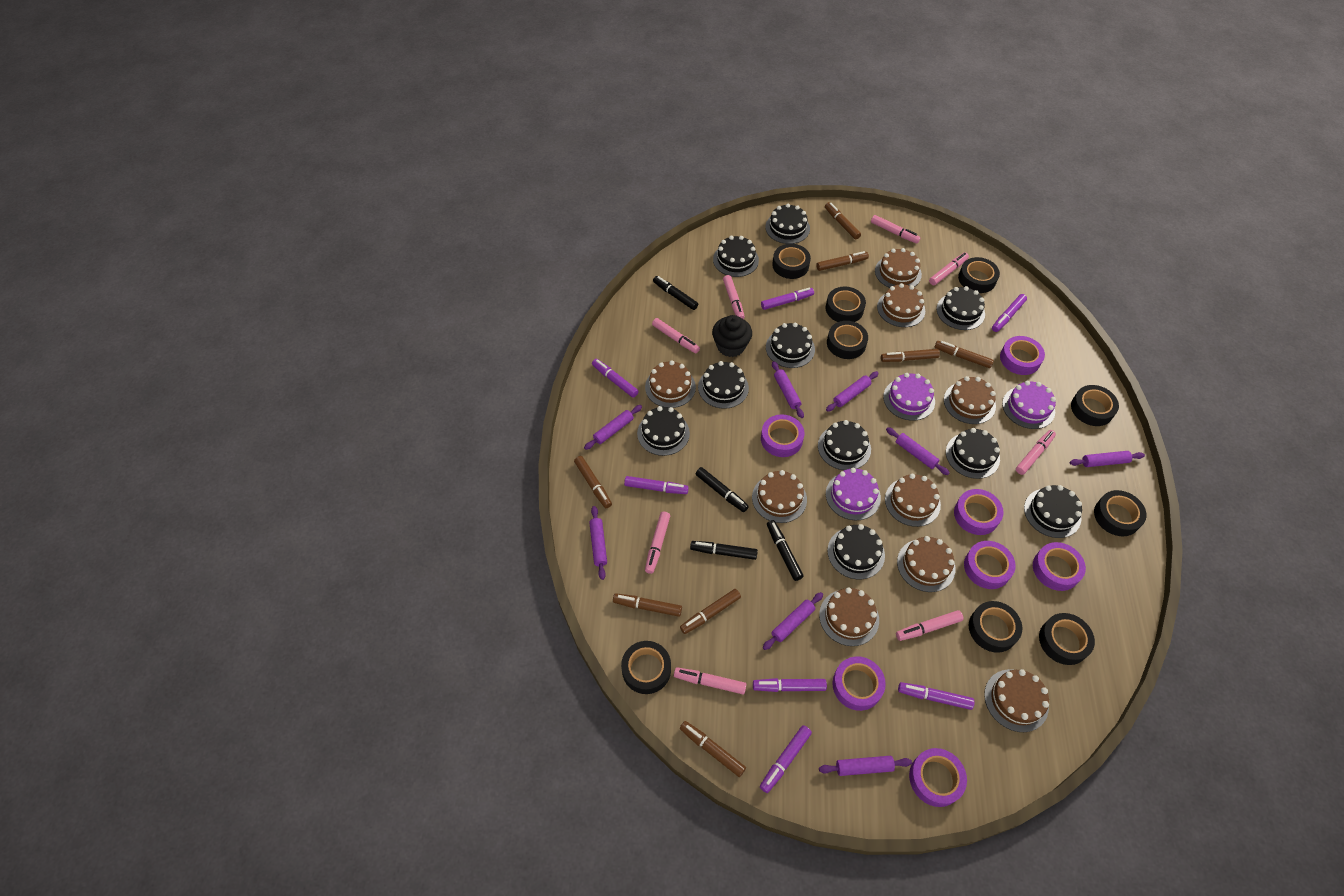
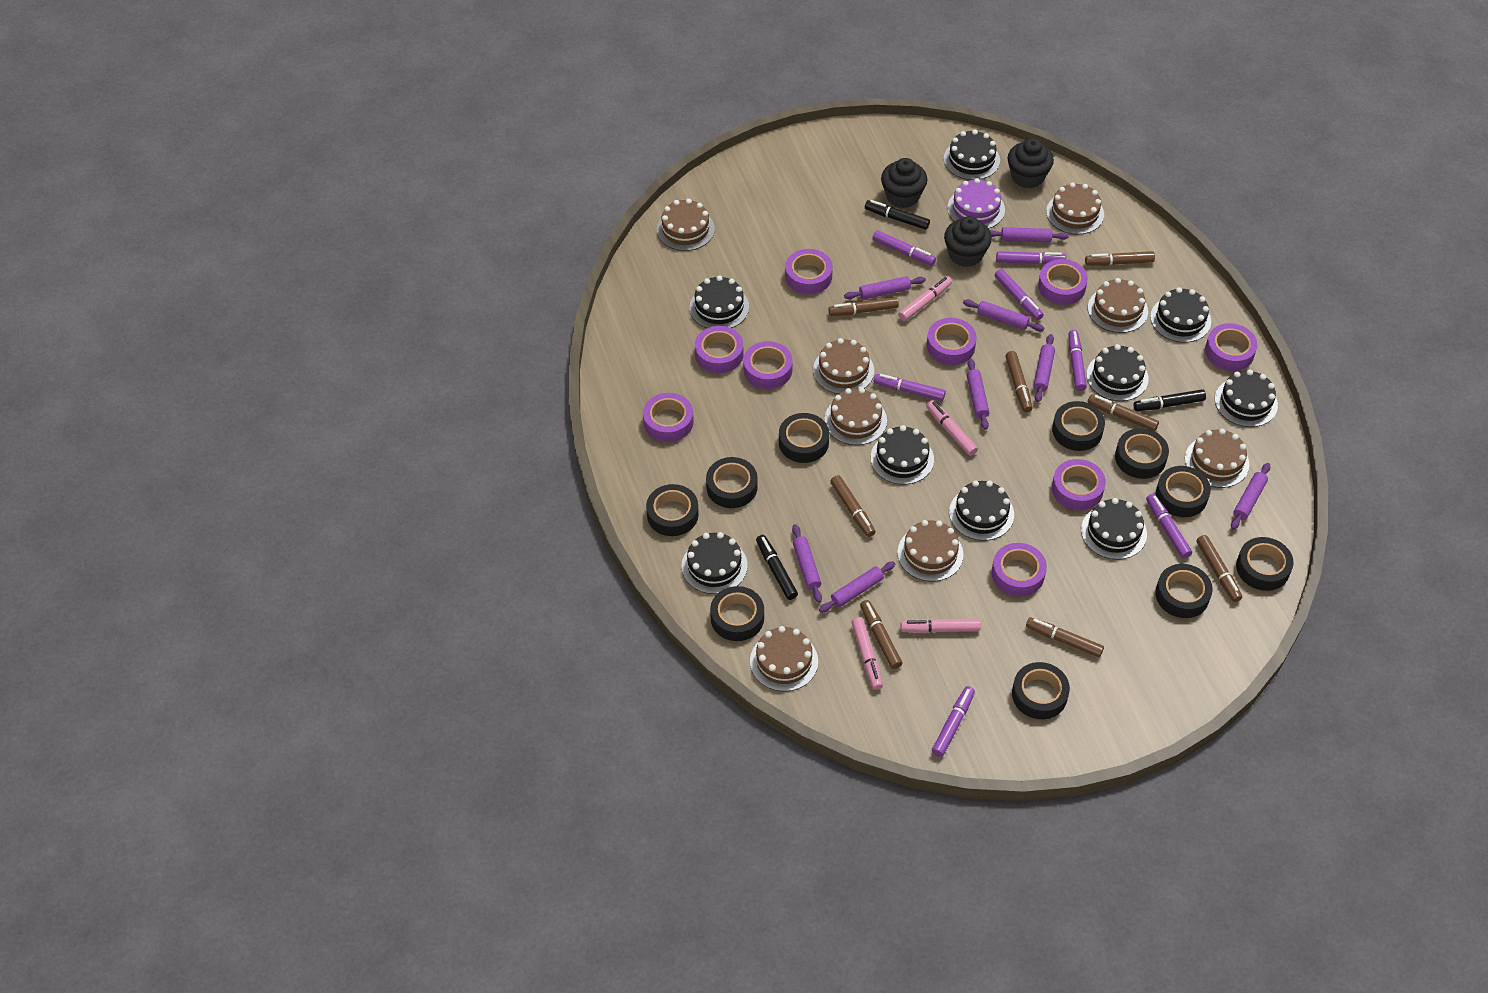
black cake: [637,406,690,456] [698,361,749,409] [713,236,759,277] [765,204,810,244] [766,323,815,368] [818,420,871,470] [827,524,885,579] [937,286,985,330] [946,428,1000,479] [1024,485,1082,538] = 10 -> [682,532,748,594] [690,275,749,328] [871,425,934,485] [944,130,1000,180] [949,480,1014,541] [1081,498,1147,560] [1087,344,1149,401] [1150,287,1211,343] [1215,369,1278,427] = 9
black cupcake: [712,315,752,357] = 1 -> [881,158,927,208] [944,216,992,267] [1008,138,1054,188] = 3
black marker: [653,276,698,310] [690,541,758,560] [696,467,749,512] [767,520,804,581] = 4 -> [756,535,798,600] [865,200,930,230] [1133,389,1206,411] = 3
black tape: [621,641,671,694] [772,244,811,279] [826,287,866,322] [827,321,868,359] [958,257,1000,293] [969,601,1022,653] [1039,613,1095,665] [1071,385,1119,426] [1094,490,1146,536] = 9 -> [646,484,699,536] [706,457,758,508] [710,586,764,641] [779,413,829,463] [1012,662,1070,719] [1052,401,1105,451] [1115,428,1169,479] [1155,564,1213,618] [1156,466,1211,517] [1236,537,1294,591] = 10
brown cake: [645,360,696,408] [752,470,807,523] [819,587,879,646] [875,248,922,288] [877,283,925,327] [885,474,941,527] [897,536,956,592] [944,376,996,424] [984,669,1049,732] = 9 -> [657,199,715,251] [750,626,818,692] [813,338,874,394] [825,388,887,445] [897,520,964,582] [1046,182,1104,235] [1088,278,1148,333] [1185,429,1249,488] = 8
pink marker: [645,511,670,574] [652,318,700,353] [674,667,747,694] [723,275,745,319] [871,215,921,244] [896,610,964,641] [929,253,969,285] [1016,430,1056,475] = 8 -> [852,617,883,690] [898,276,952,321] [900,619,981,633] [926,400,978,456] = 4
purple cake: [826,468,881,520] [883,373,935,421] [1002,381,1056,429] = 3 -> [947,178,1005,228] = 1
purple tape: [761,415,805,457] [832,656,886,711] [909,748,967,807] [954,489,1004,535] [964,541,1016,589] [1000,336,1045,375] [1033,542,1086,591] = 7 -> [643,393,694,442] [695,326,744,373] [744,341,793,389] [785,249,833,294] [927,318,977,365] [992,543,1047,597] [1038,259,1088,305] [1052,459,1106,510] [1205,323,1258,371] = 9

